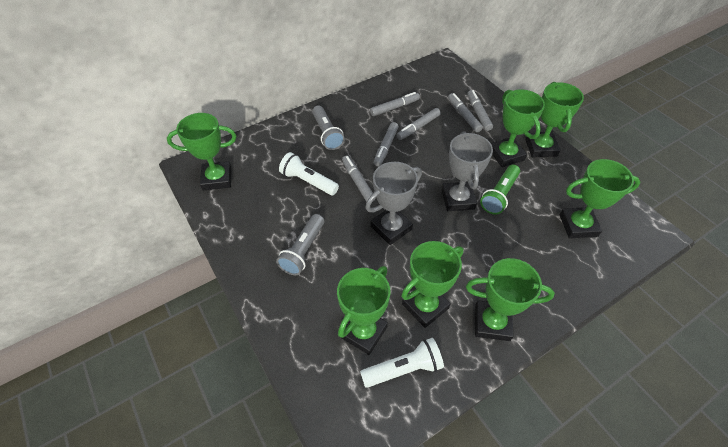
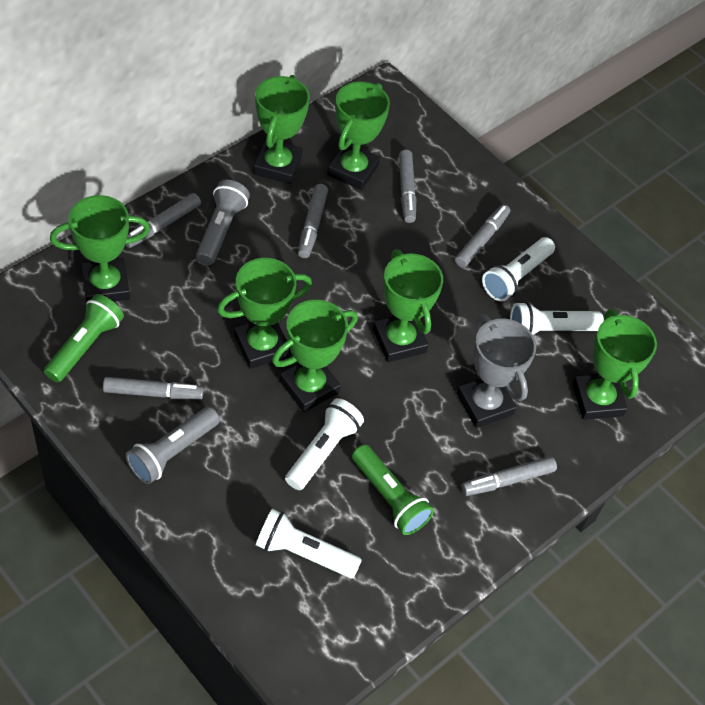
green flashlight: [480,164,520,214] = 1 -> [44,294,124,382] [352,444,434,535] = 2
grey trophy: [365,162,422,245] [442,131,493,211] = 2 -> [457,314,536,428] = 1
white flashlight: [279,152,339,195] [360,338,444,388] = 2 -> [256,509,362,578] [285,398,364,490] [482,237,555,301] [510,302,604,335] = 4

